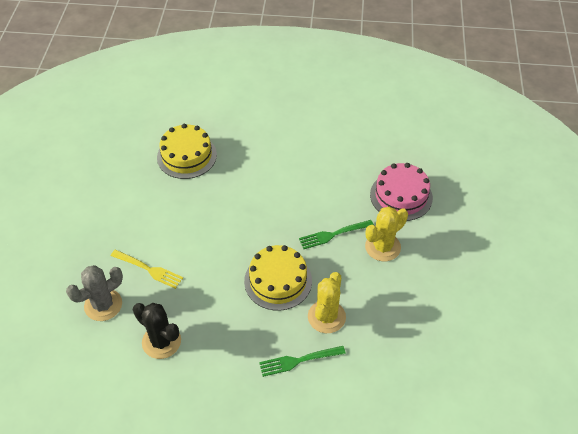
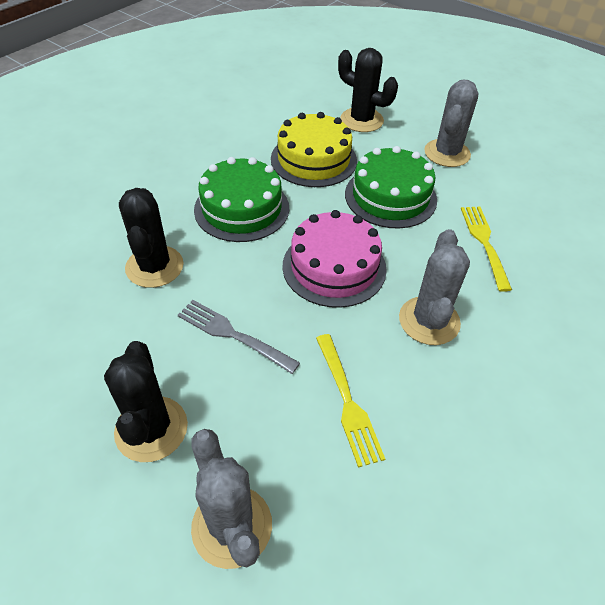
black cactus: [133,303,181,359] = 1 -> [104,341,188,462] [119,188,184,288] [338,48,398,132] = 3
green cake: none = 0 -> [194,157,289,242] [345,146,437,229] = 2
green fork: [259,346,346,377] [299,220,374,249] = 2 -> none = 0
grey cactus: [66,265,123,321] = 1 -> [191,429,272,569] [399,229,470,345] [424,80,478,167] = 3
grey fork: none = 0 -> [178,300,300,374] = 1
yellow cactus: [308,272,346,333] [365,207,408,261] = 2 -> none = 0
yellow cake: [157,124,217,179] [244,245,312,311] = 2 -> [271,112,357,187] = 1
yellow fork: [111,250,183,289] = 1 -> [316,334,385,468] [461,207,512,292] = 2

